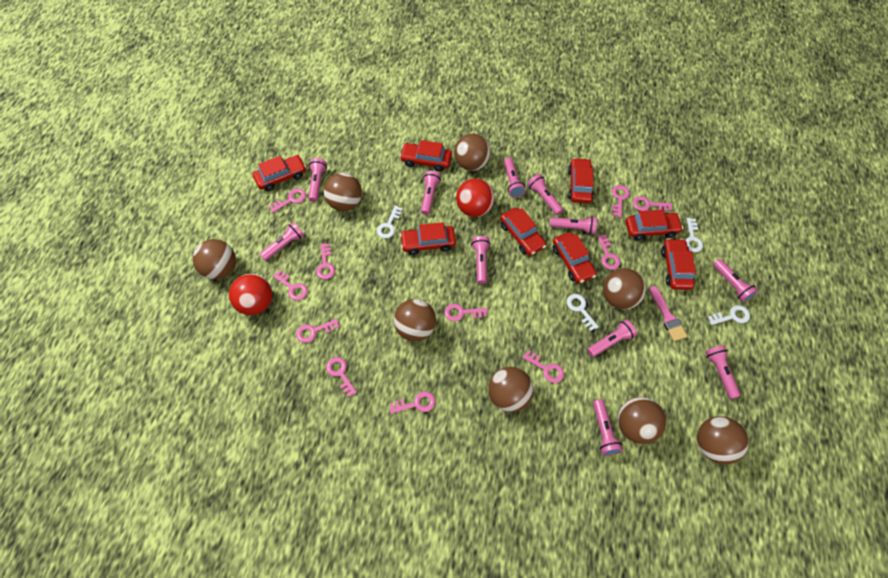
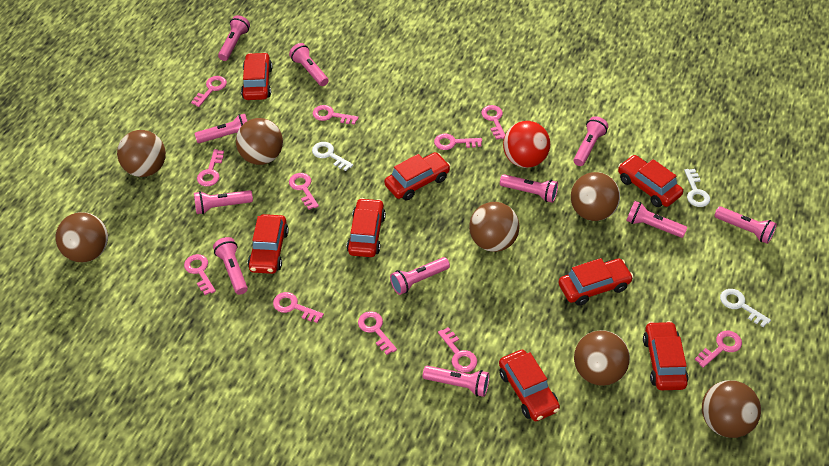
brown ball: [193,239,236,279] [323,173,362,211] [394,299,436,341] [454,133,491,171] [488,367,534,412] [603,268,646,310] [618,397,666,444] [697,416,749,464] = 8 -> [56,212,108,262] [117,130,166,177] [236,118,283,165] [469,202,520,252] [571,172,620,221] [574,330,630,386] [702,380,761,438] = 7
pink brush: [650,286,687,341] = 1 -> none = 0
red ball: [229,274,272,315] [456,179,494,217] = 2 -> [503,121,550,168] = 1
white key: [377,206,402,238] [567,294,599,331] [686,218,703,252] [708,305,750,325] = 4 -> [312,142,353,171] [684,169,710,207] [720,289,771,328] = 3

